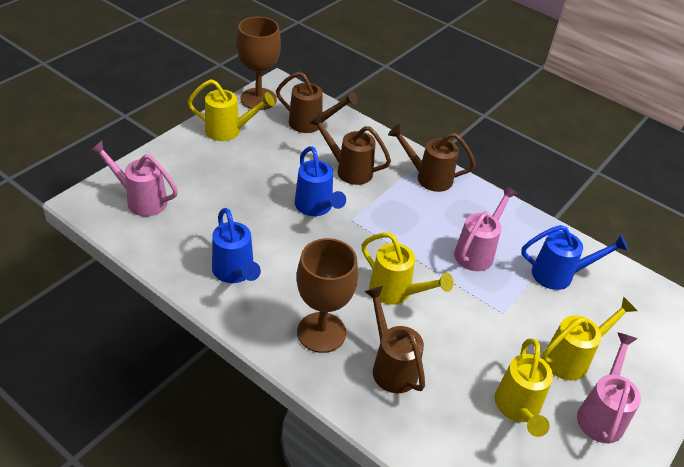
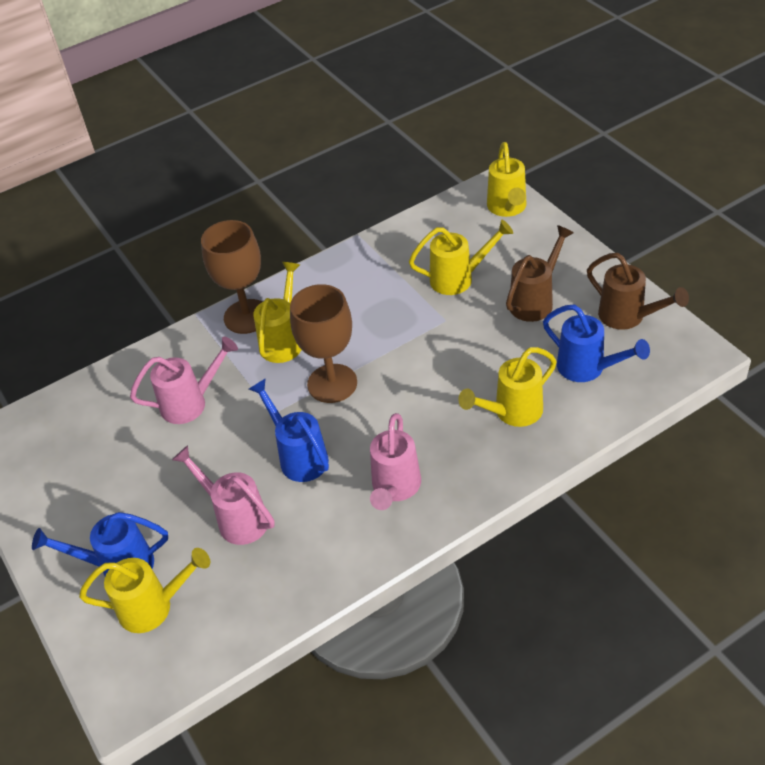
brown watering can: [276,72,358,133] [309,113,391,185] [364,286,425,393] [388,124,476,192] = 4 -> [506,225,574,322] [587,253,689,330] = 2
yellow watering can: [188,79,275,141] [362,232,453,304] [495,338,553,437] [541,297,637,381] = 4 -> [79,548,210,633] [254,262,301,363] [409,220,513,295] [458,347,557,427] [487,142,526,217] = 5

